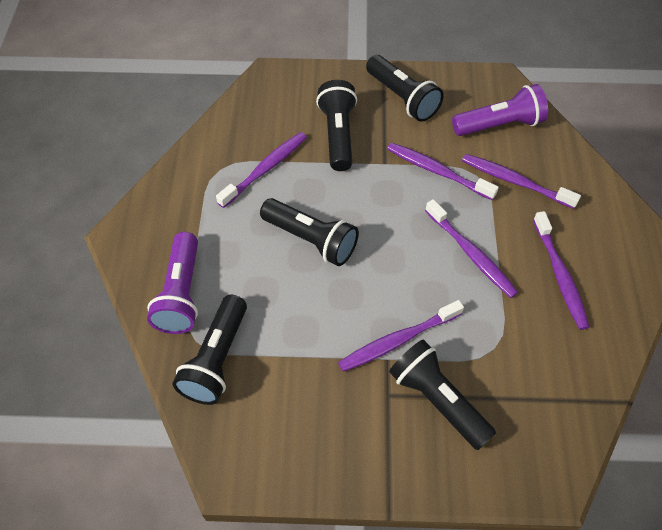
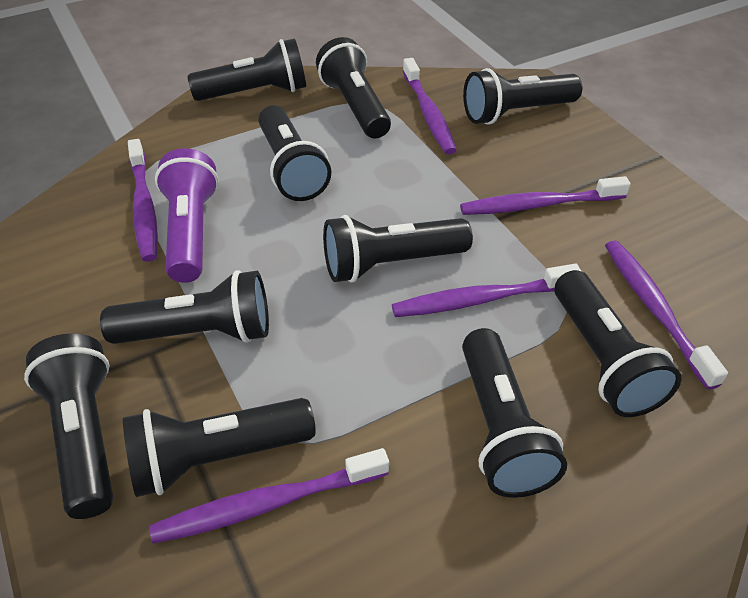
black flashlight: [172,295,247,405] [260,198,359,266] [316,80,357,171] [366,55,444,122] [389,339,496,450] = 5 -> [24,333,113,519] [100,270,269,344] [123,398,316,497] [187,38,306,101] [259,105,331,201] [316,37,391,138] [323,215,473,283] [462,328,567,498] [463,68,582,125] [555,270,682,417] = 10
purple flashlight: [147,232,198,334] [452,84,548,136] = 2 -> [155,148,219,283] = 1

